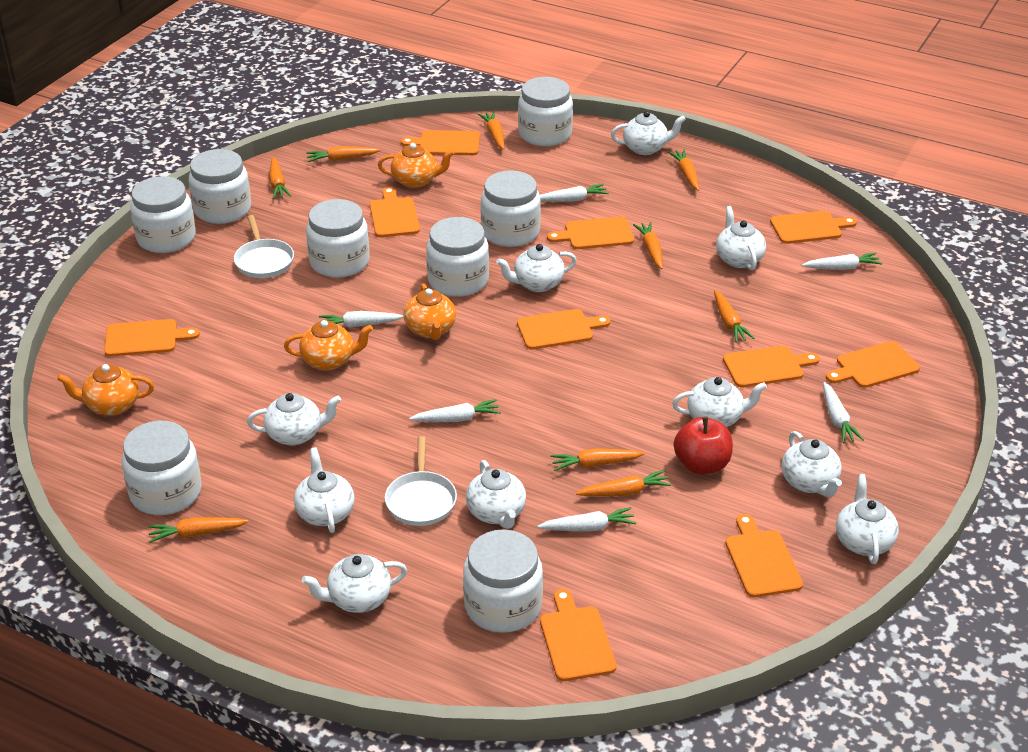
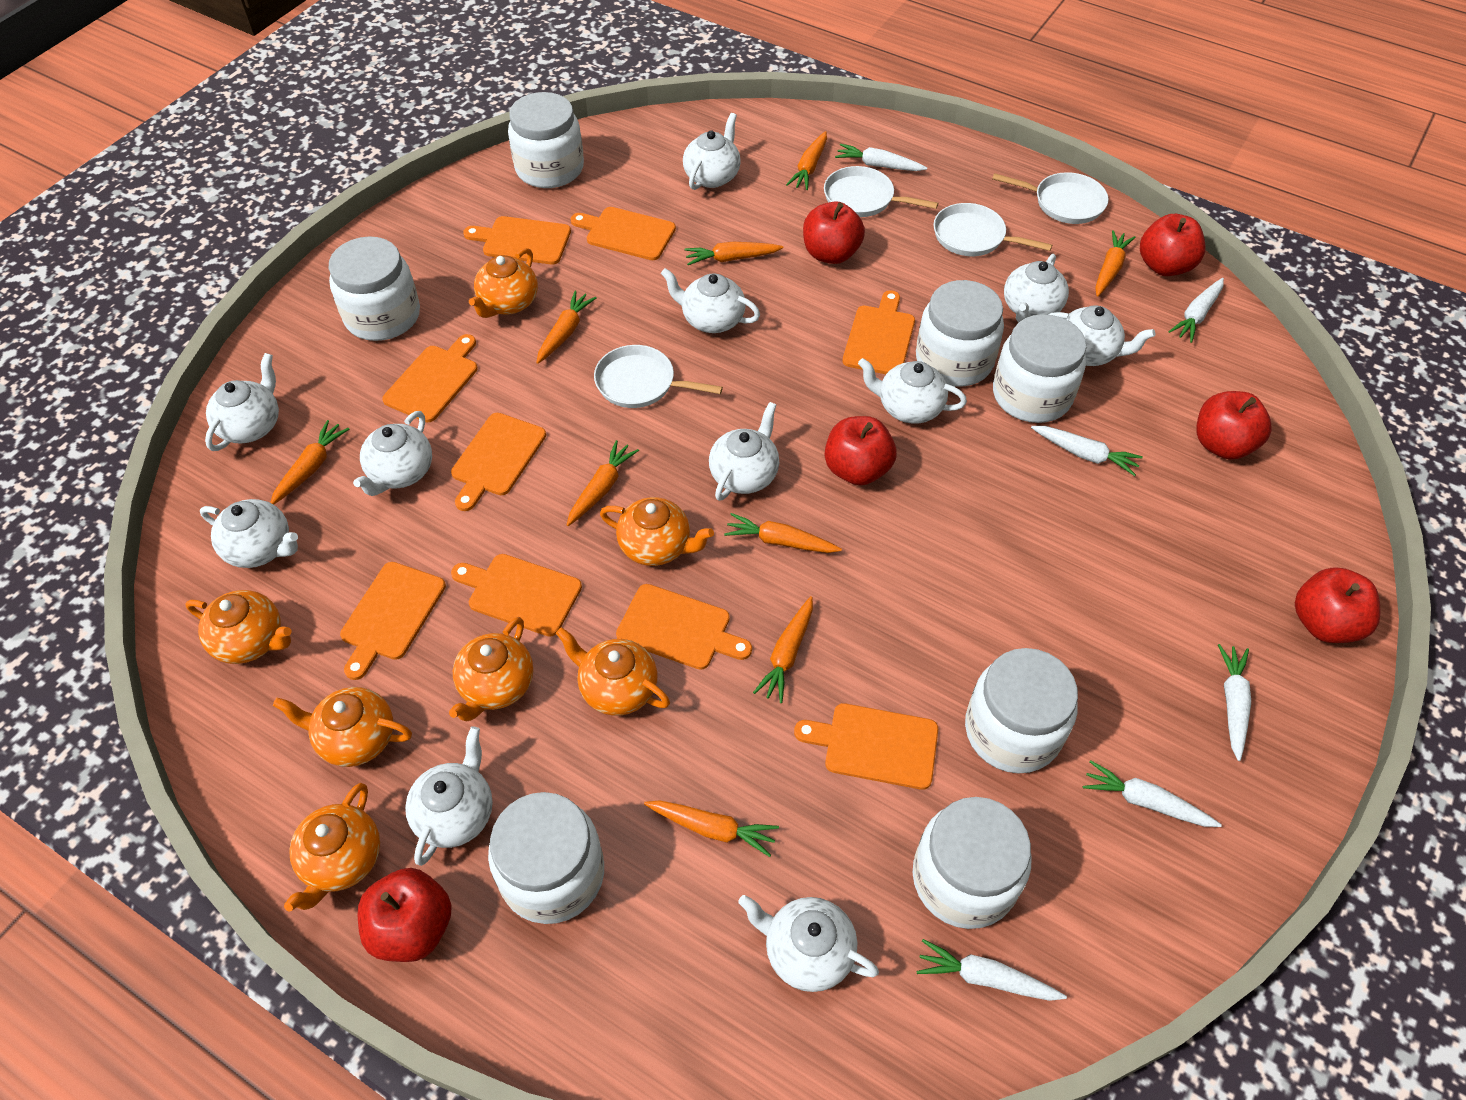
orange cutting board: [104,319,200,357] [370,187,420,237] [401,130,480,155] [517,309,610,350] [540,589,616,681] [547,217,634,249] [723,345,820,387] [725,514,803,597] [770,211,857,244] [826,341,920,388] = 10 -> [340,562,446,680] [382,334,478,422] [451,413,546,511] [451,554,582,637] [463,216,571,265] [571,207,676,260] [616,584,752,670] [794,703,938,790] [843,290,915,374] = 9
orange teapot: [57,364,154,416] [284,320,373,370] [378,143,454,188] [404,284,456,340] = 4 -> [185,590,291,664] [273,687,412,767] [284,783,380,912] [449,617,533,721] [469,248,538,318] [556,627,670,716] [600,497,714,566] = 7
red apple: [674,416,733,474] = 1 -> [358,868,452,962] [803,201,865,264] [825,416,897,485] [1140,214,1206,276] [1196,391,1272,460] [1295,567,1380,643] = 6
white jar: [122,421,202,515] [130,176,196,253] [188,149,251,224] [306,199,370,278] [426,217,489,297] [463,529,543,633] [481,170,541,247] [518,77,573,146] = 8 -> [329,236,420,341] [488,792,604,924] [508,92,584,188] [913,797,1031,929] [916,280,1004,387] [965,648,1078,773] [993,314,1086,423] = 7
white pan: [234,215,294,278] [385,436,457,526] = 2 -> [594,345,723,408] [824,166,938,217] [934,203,1052,256] [992,172,1108,224] = 4
white teapot: [247,393,341,445] [294,447,355,533] [302,554,407,613] [466,460,526,529] [496,244,577,292] [611,111,686,155] [672,377,767,427] [716,206,766,270] [782,431,842,497] [836,474,899,564] = 10 -> [200,499,298,568] [205,353,279,451] [353,411,432,496] [405,726,493,866] [661,268,760,333] [683,113,741,190] [709,402,779,501] [738,895,879,992] [858,358,967,424] [1004,254,1069,322] [1048,305,1155,366] = 11

